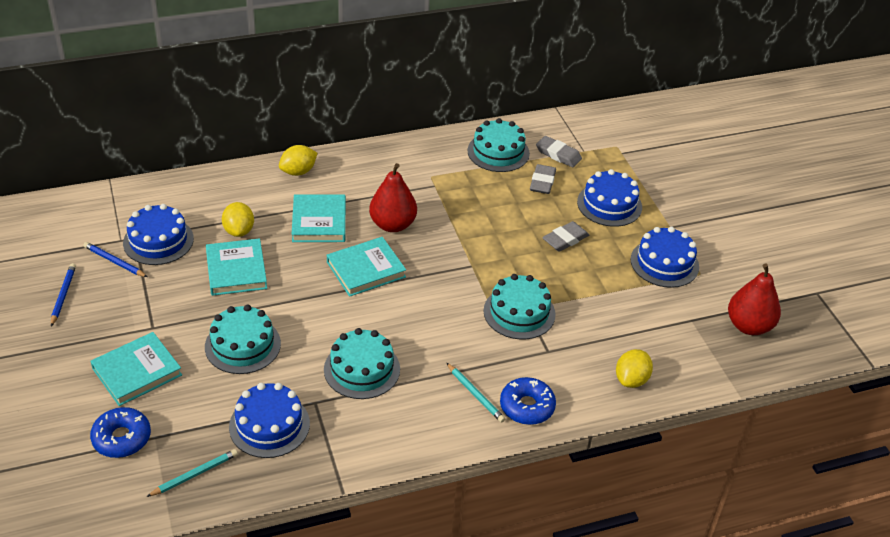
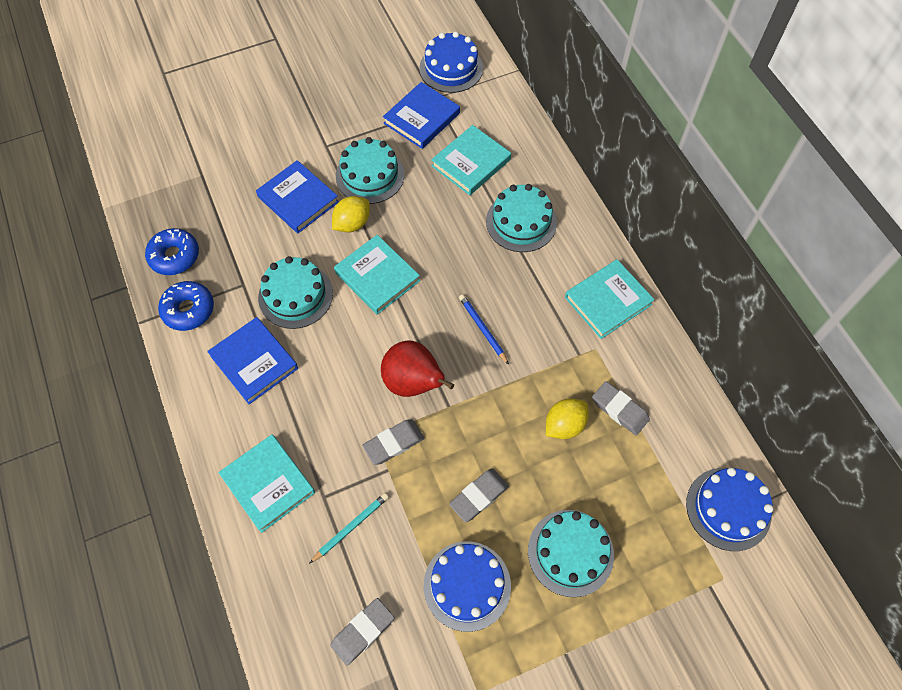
blue book: none = 0 -> [207,317,298,404] [256,160,339,233] [383,82,460,149] = 3
blue cake: [123,204,194,265] [229,383,310,458] [577,169,642,227] [631,227,699,288] = 4 -> [419,32,483,93] [424,541,511,632] [686,468,773,551] = 3
blue pencil: [51,263,76,326] [83,242,147,277] = 2 -> [459,294,509,365] = 1
grey eraser: [530,164,556,194] [536,136,582,167] [542,221,589,252] = 3 -> [330,598,394,665] [362,419,424,465] [449,469,509,522] [592,381,650,435] = 4
red pear: [369,163,417,232] [728,263,781,335] = 2 -> [381,340,454,397] = 1
turquoise pencil: [146,449,238,497] [447,363,505,423] = 2 -> [309,493,389,564] = 1
yellow lemon: [222,202,254,237] [279,145,317,176] [616,349,653,388] = 3 -> [332,196,370,232] [546,398,589,439] = 2

